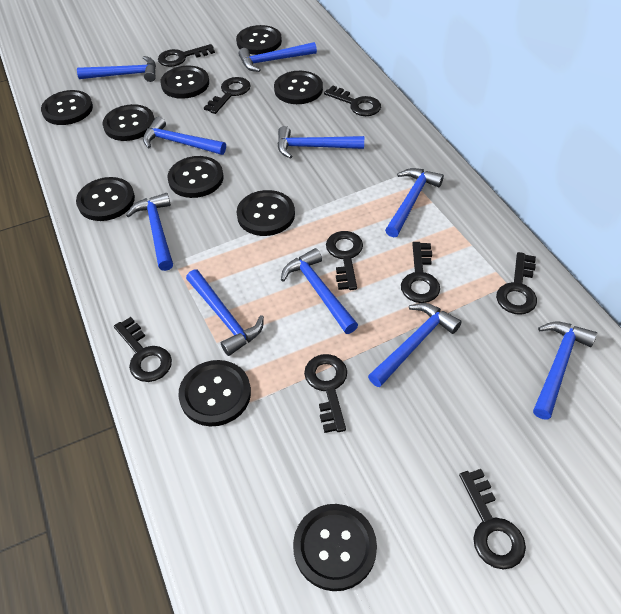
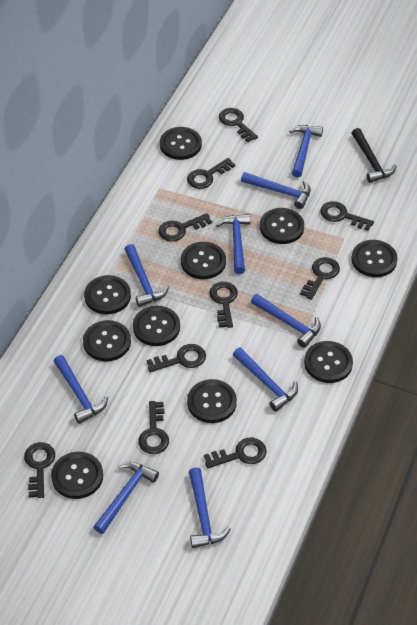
black hammer: none = 0 -> [352,128,397,183] = 1
black key: [114,317,172,382] [158,44,215,67] [204,77,251,114] [304,354,347,433] [324,86,381,116] [326,231,363,290] [401,242,440,303] [459,469,526,569] [496,252,537,315] = 9 -> [24,442,55,498] [138,401,169,454] [147,344,206,372] [159,213,212,242] [187,158,235,189] [204,438,267,468] [209,282,238,328] [219,108,258,142] [300,257,340,300] [320,201,374,231] = 10
blue hammer: [77,56,156,82] [126,193,173,271] [143,117,226,155] [186,270,264,356] [238,42,317,72] [277,126,364,159] [281,248,358,334] [368,303,462,387] [385,168,444,237] [533,322,597,420] = 10 -> [54,355,108,424] [94,462,159,534] [124,244,169,307] [189,467,231,548] [216,214,251,274] [233,347,298,412] [241,172,311,209] [251,294,321,348] [289,125,323,177] = 9

